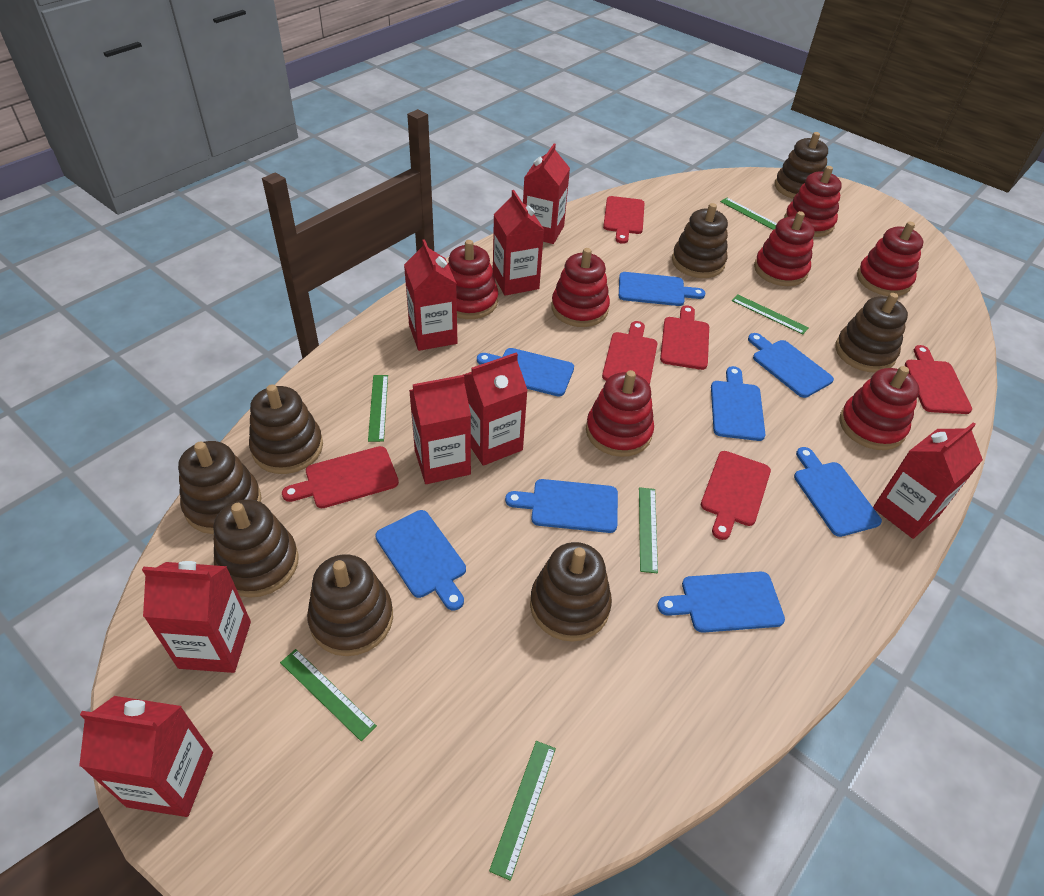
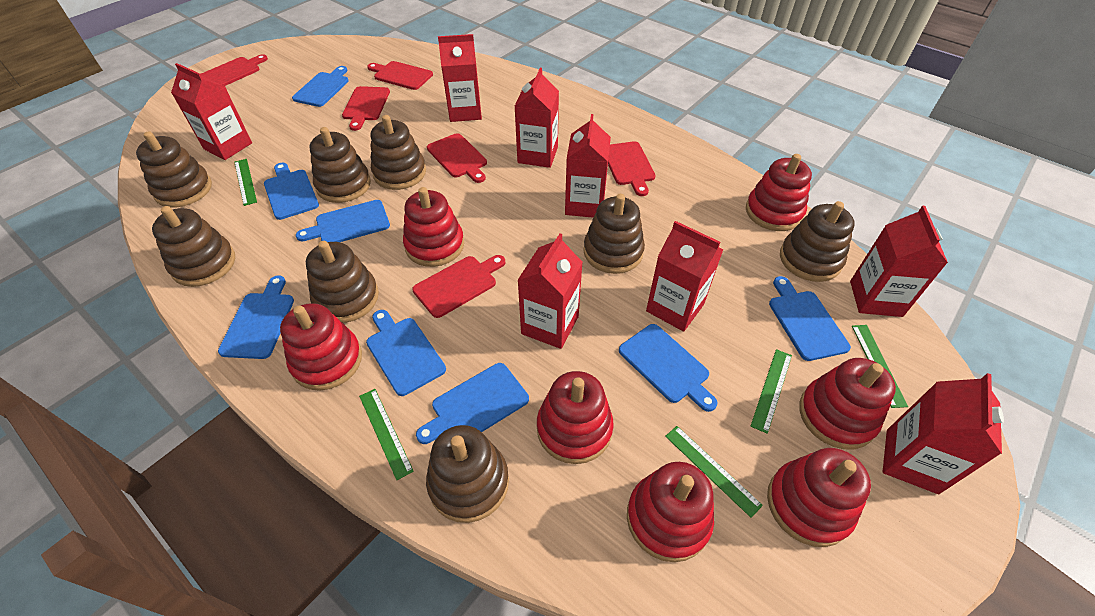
green ruler: [280,649,377,742] [368,375,388,442] [489,741,556,881] [639,487,658,573] [720,198,777,230] [732,295,809,334] = 6 -> [234,159,257,206] [359,389,414,480] [665,426,763,518] [751,349,792,434] [852,325,908,408] = 5

